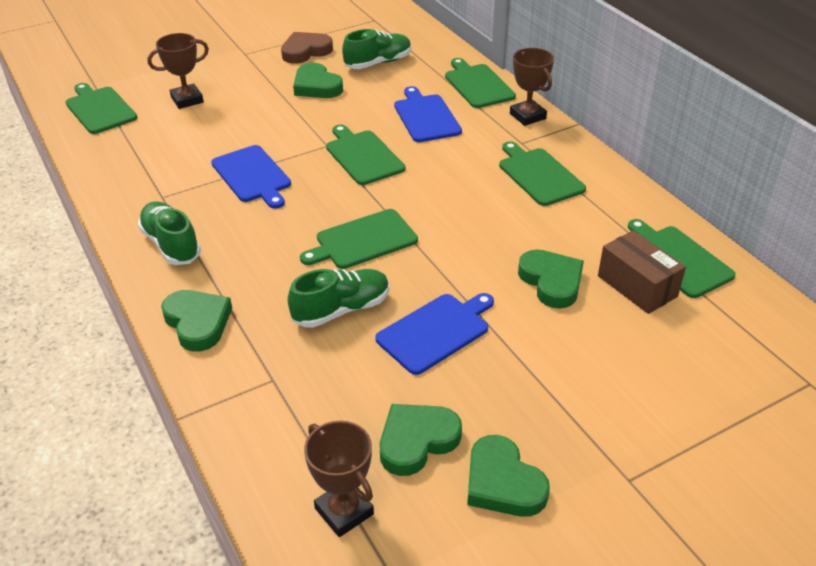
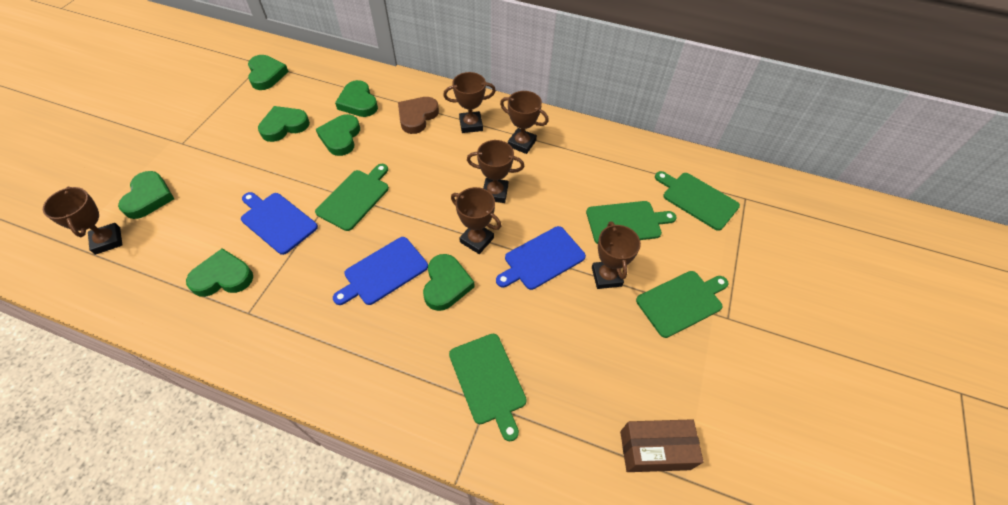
brown trophy: [148,33,209,109] [304,421,374,537] [510,48,554,126] = 3 -> [43,187,122,255] [443,72,496,133] [451,187,501,254] [467,140,524,203] [500,91,549,154] [592,222,641,289] = 6
green cutting board: [66,83,137,134] [300,209,418,269] [326,125,406,185] [445,58,516,108] [499,141,586,206] [628,219,736,298] = 6 -> [315,164,389,231] [449,334,527,441] [586,201,677,244] [636,271,729,338] [655,171,740,231] = 5
green heart: [161,290,232,352] [293,63,343,98] [380,404,462,476] [467,435,550,517] [518,249,584,309] = 5 -> [118,171,174,219] [186,248,253,297] [248,55,289,90] [258,106,310,142] [316,114,360,156] [335,80,378,117] [423,254,475,311] = 7
green shoe: [138,201,201,265] [288,269,389,328] [342,29,411,69] = 3 -> none = 0

